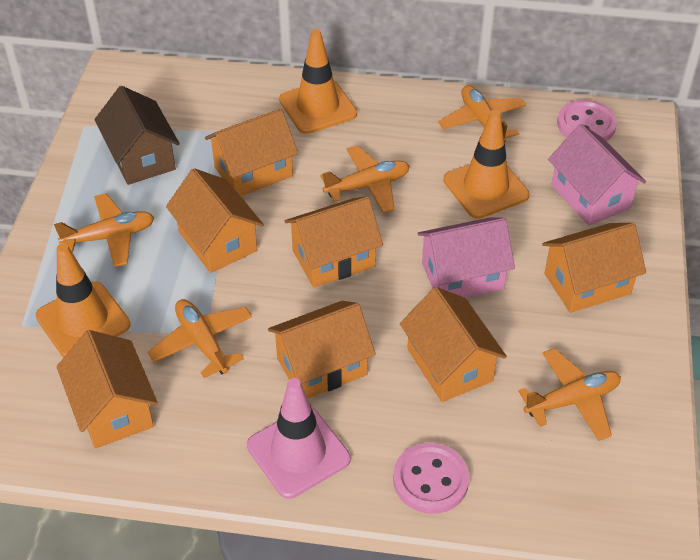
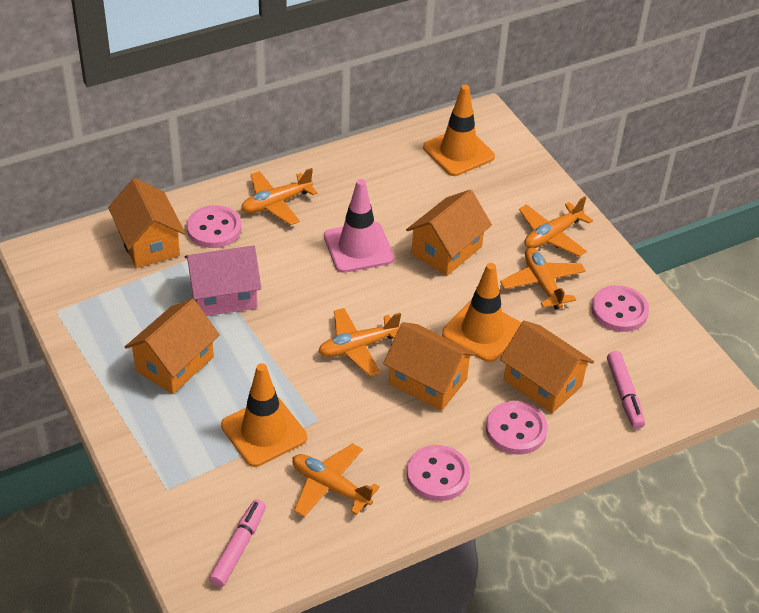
brown house: [94,86,180,185] = 1 -> none = 0
orange house: [57,330,158,449] [166,168,264,273] [205,109,298,196] [268,301,376,399] [284,196,383,288] [400,287,507,402] [542,223,646,313] = 7 -> [108,178,185,268] [125,299,220,394] [383,322,477,411] [406,190,492,276] [500,321,594,413] = 5
pink button: [393,443,470,514] [557,100,617,141] = 2 -> [187,205,242,248] [407,445,470,501] [486,401,548,455] [591,285,649,332] = 4
pink house: [417,218,515,298] [548,124,646,226] = 2 -> [185,245,261,316] = 1
pink marker: none = 0 -> [209,499,266,587] [607,351,645,429] = 2

